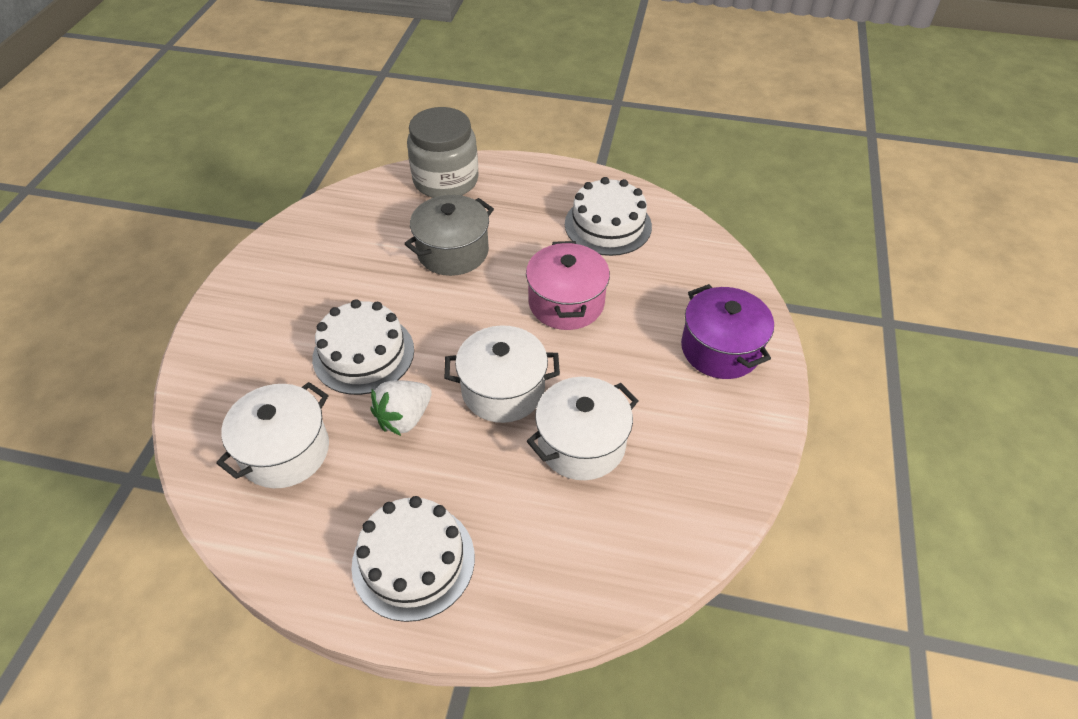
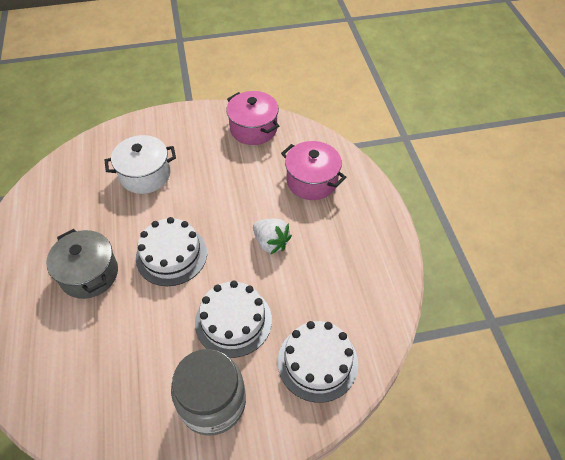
pink pot: [526,241,610,330] = 1 -> [226,91,279,145] [281,141,346,200] = 2
purple pot: [681,284,774,379] = 1 -> none = 0
white pot: [216,382,329,488] [444,325,560,423] [527,377,639,480] = 3 -> [105,135,176,194] = 1

